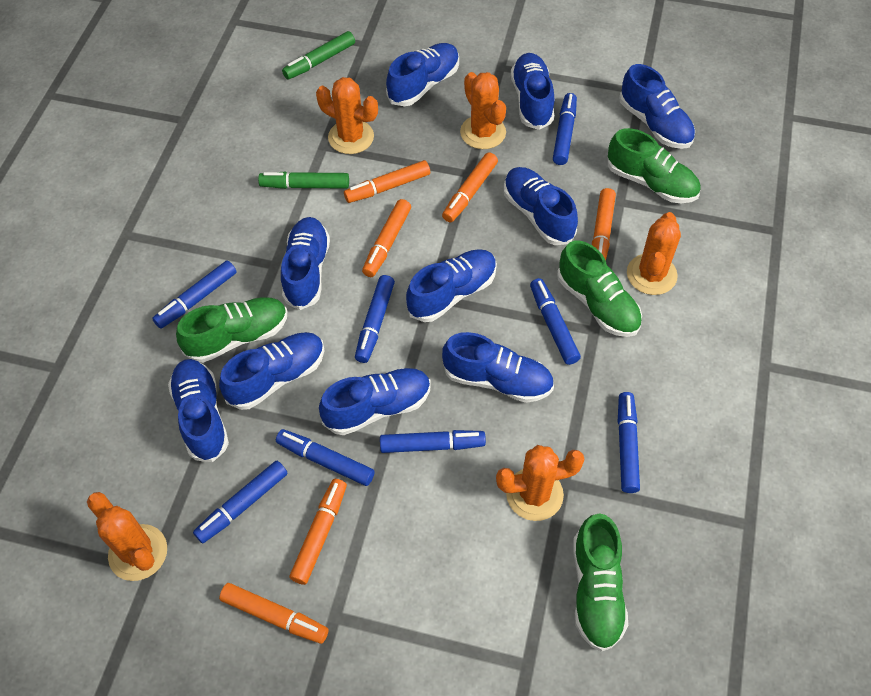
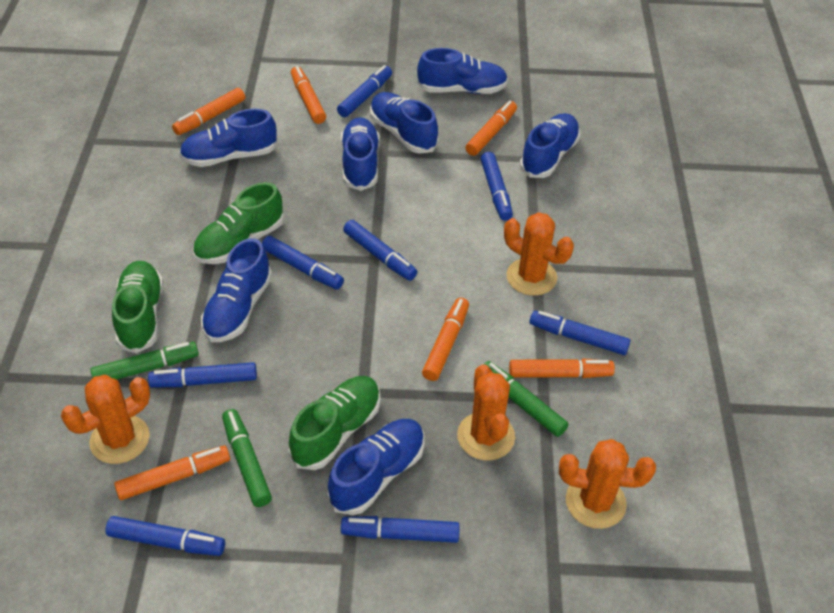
blue shoe: [168,359,229,462] [219,332,324,410] [281,217,330,310] [319,368,430,435] [386,43,459,106] [406,249,497,322] [442,332,554,403] [504,167,578,245] [511,53,554,130] [619,64,695,149] = 10 -> [179,109,278,167] [201,238,272,342] [327,419,425,515] [341,117,379,191] [370,92,438,153] [417,48,508,94] [520,113,580,178] = 7
green marker: [258,172,349,189] [282,31,355,79] = 2 -> [91,342,199,380] [222,409,272,507] [483,361,568,437] = 3
green shoe: [176,297,287,363] [557,241,642,337] [573,513,628,652] [608,128,701,203] = 4 -> [112,261,163,353] [193,182,284,264] [289,376,380,470] = 3
orange cactus: [87,492,167,581] [316,77,378,154] [460,72,506,149] [496,445,585,521] [627,212,681,295] = 5 -> [61,375,150,464] [457,364,515,460] [504,212,574,296] [559,439,656,529] = 4

